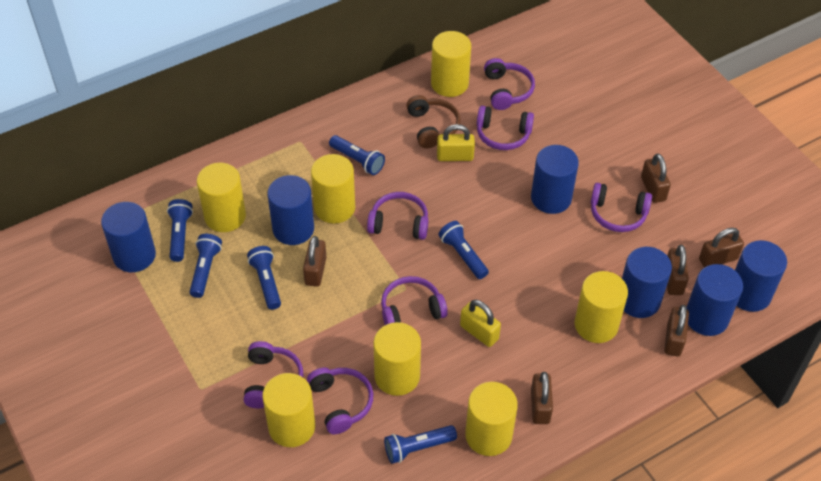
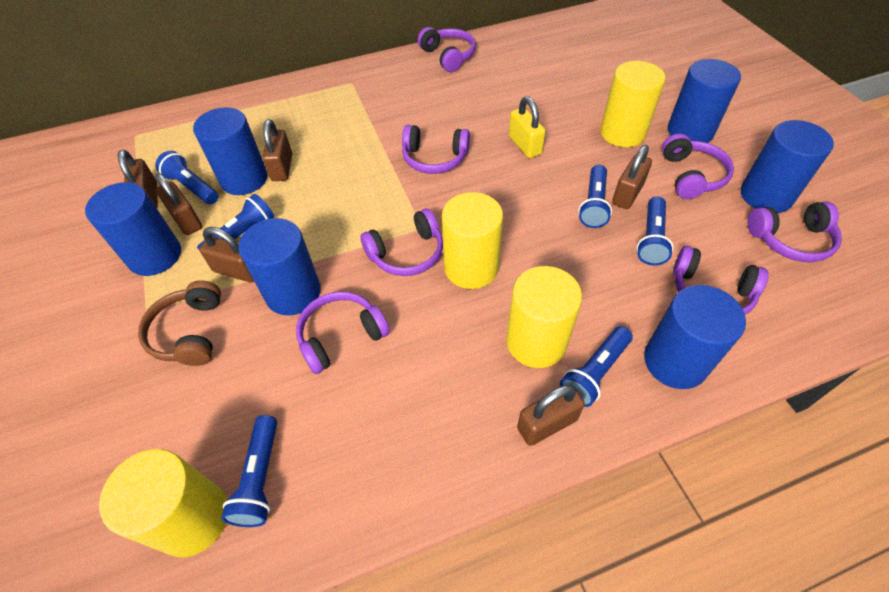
yellow cylinder: [197,163,246,232] [262,373,315,447] [311,154,355,224] [373,322,421,396] [431,31,471,97] [465,382,518,456] [575,271,628,343] = 7 -> [99,449,227,557] [442,192,503,289] [506,266,582,368] [600,61,666,147] = 4
yellow padlock: [437,124,475,161] [460,300,501,347] = 2 -> [509,96,546,158] = 1

